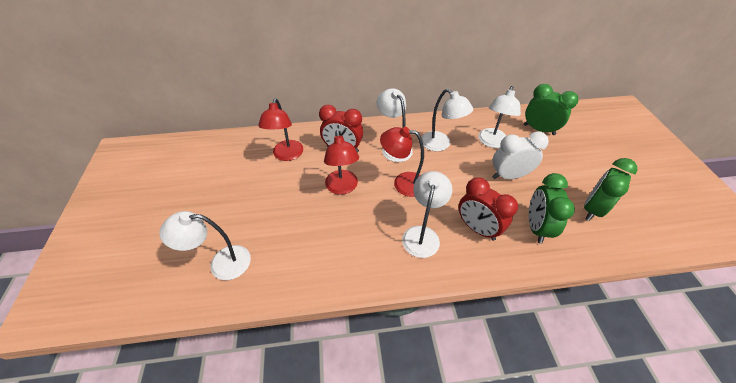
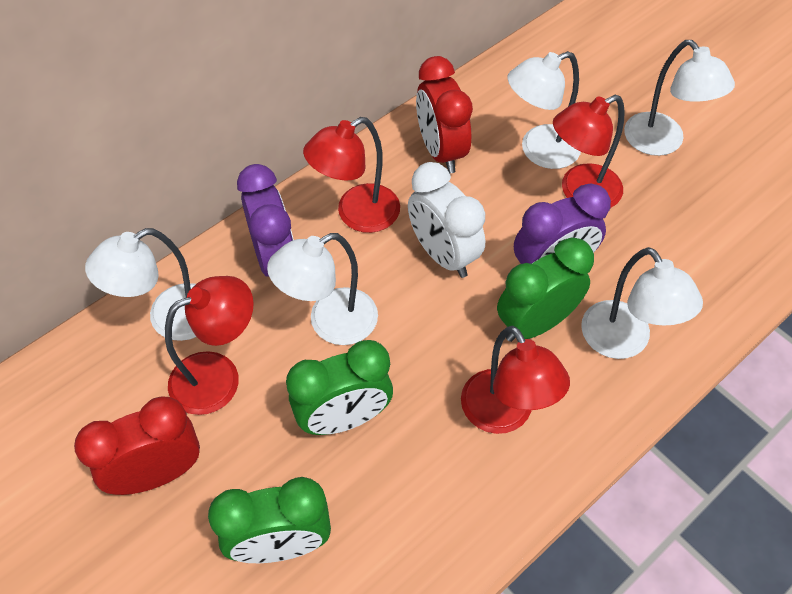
purple clock: none = 0 -> [237,164,294,277] [514,183,611,264] = 2
red lamp: [258,98,303,161] [324,130,359,195] [380,127,424,197] = 3 -> [165,276,254,415] [303,117,400,233] [461,326,570,434] [553,95,625,208] = 4

